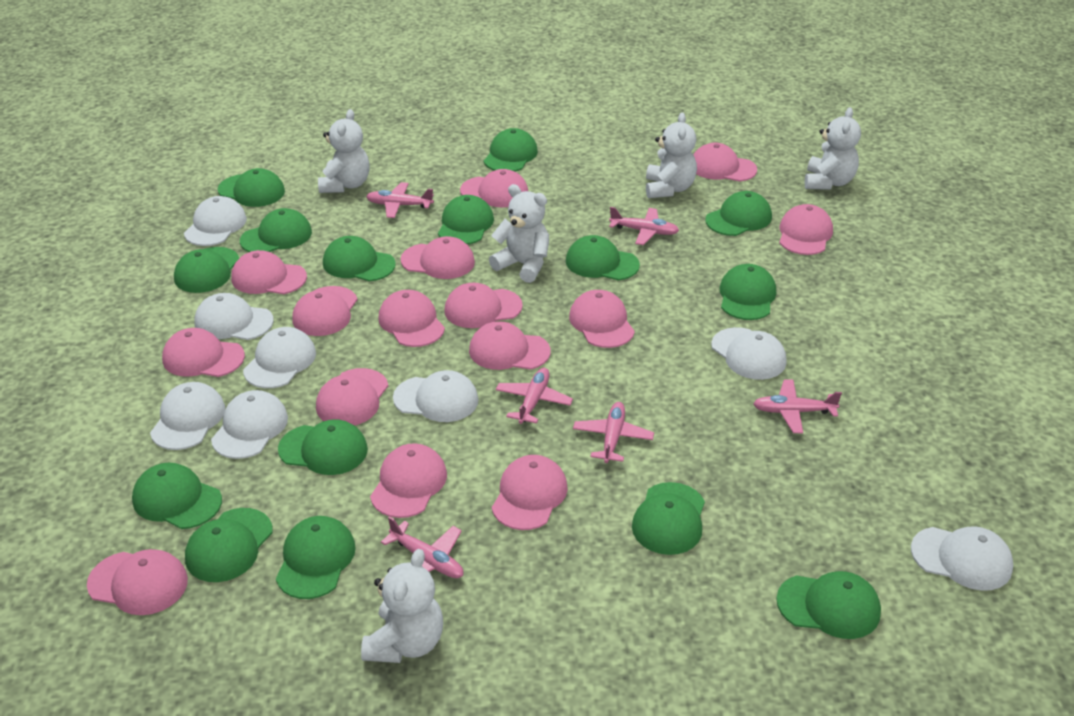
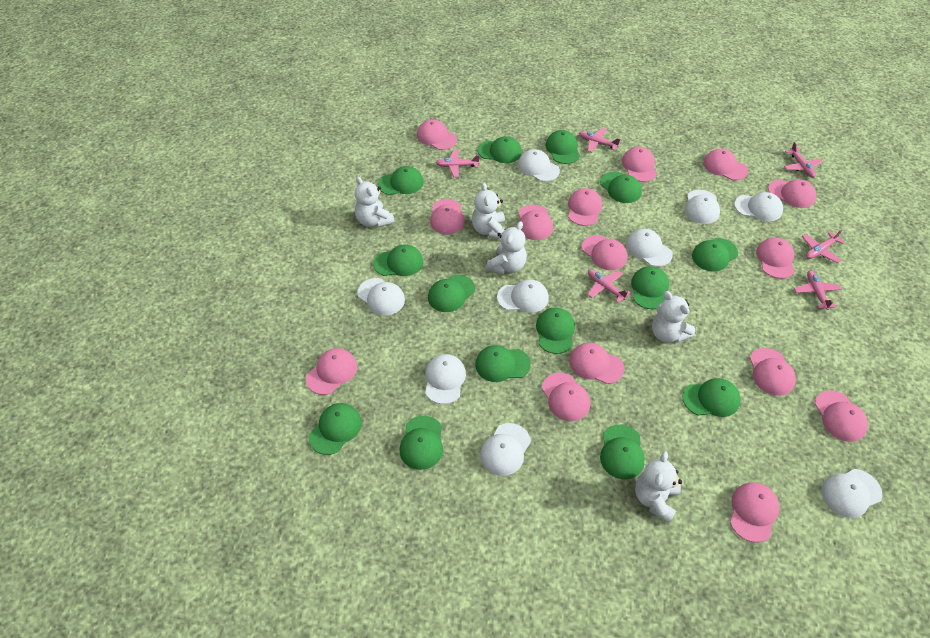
green cap: [132,463,222,529] [174,247,239,293] [185,508,273,582] [218,168,285,207] [240,208,312,252] [276,516,356,599] [278,419,368,475] [323,236,396,282] [438,195,494,245] [484,128,538,172] [566,235,640,281] [632,482,705,555] [705,191,772,236] [719,264,776,320] [776,571,881,639] = 15 -> [309,403,362,455] [373,244,423,276] [378,166,424,195] [400,416,443,470] [428,274,475,312] [475,345,531,382] [478,136,522,163] [536,308,575,354] [546,130,580,164] [600,172,642,203] [600,425,645,479] [631,266,669,309] [682,378,741,417] [692,238,738,271] = 14
white cap: [150,382,225,450] [184,196,247,246] [194,293,274,340] [211,390,288,459] [243,327,316,388] [393,370,478,422] [711,327,786,380] [911,526,1013,591] = 8 -> [357,278,405,316] [425,354,466,404] [480,423,531,476] [497,279,549,313] [518,149,560,182] [626,229,673,267] [685,190,720,224] [734,192,783,221] [821,469,882,518] = 9

